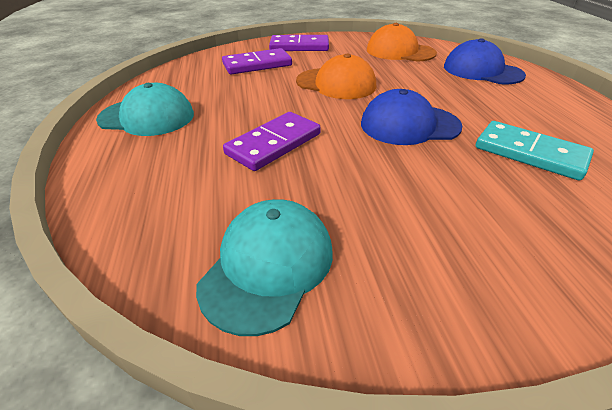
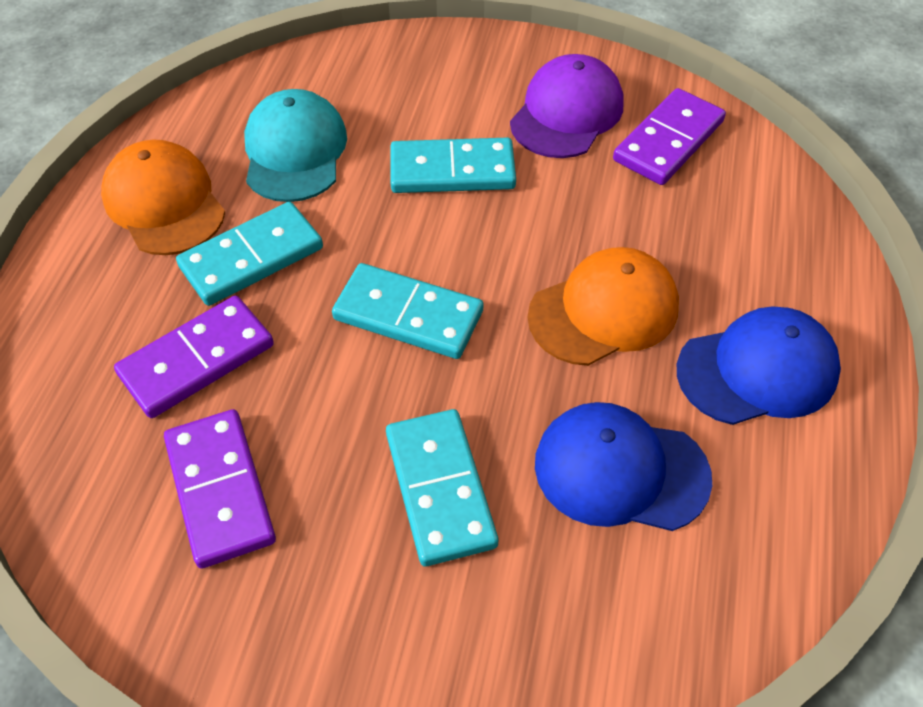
purple cap: none = 0 -> [510,54,624,158] = 1
turquoise cap: [96,83,194,136] [196,199,333,336] = 2 -> [244,89,347,202] = 1
turquoise domino: [476,121,594,181] = 1 -> [176,202,323,306] [332,263,484,359] [386,409,498,566] [390,138,516,193] = 4

